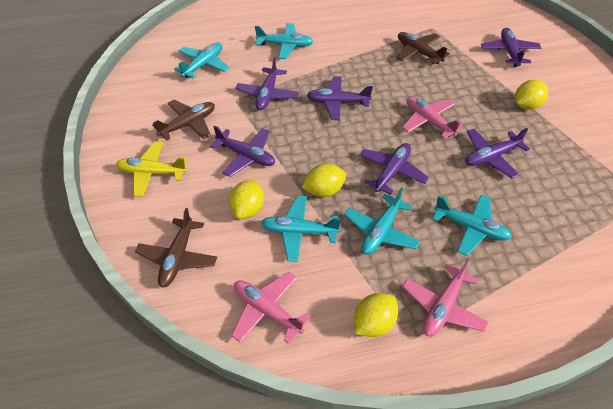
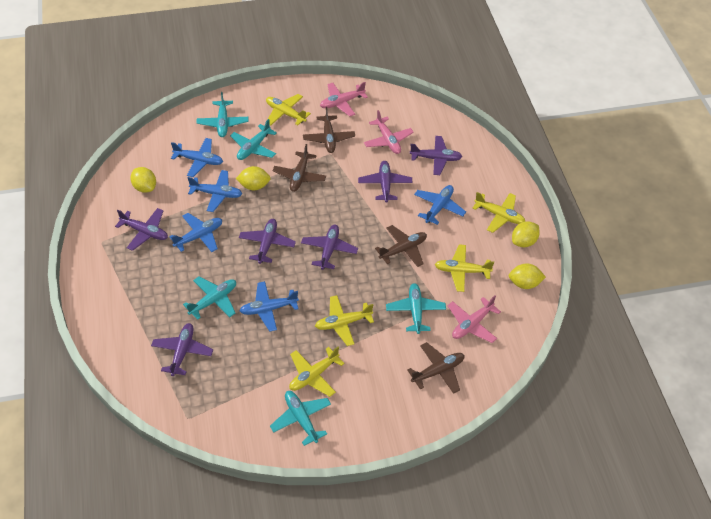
blue plane: none = 0 -> [170,213,222,252] [171,138,223,177] [188,170,242,212] [240,281,299,331] [414,185,466,225] = 5
brown plane: [135,208,217,288] [152,100,215,141] [397,32,450,64] = 3 -> [273,144,326,192] [303,107,355,153] [375,225,427,267] [407,342,464,394] = 4
yellow plane: [116,141,187,197] = 1 -> [266,94,311,125] [289,347,345,397] [315,295,374,346] [435,244,494,292] [472,192,525,233] = 5

